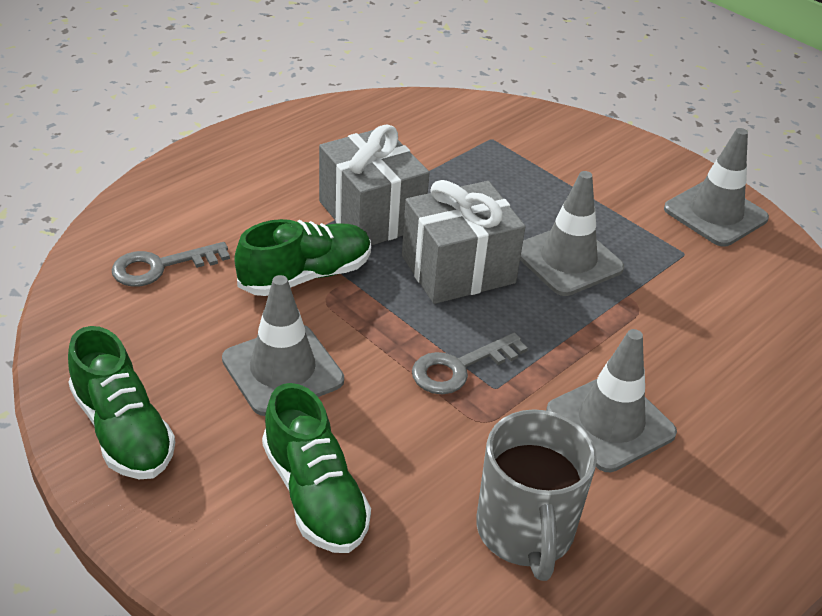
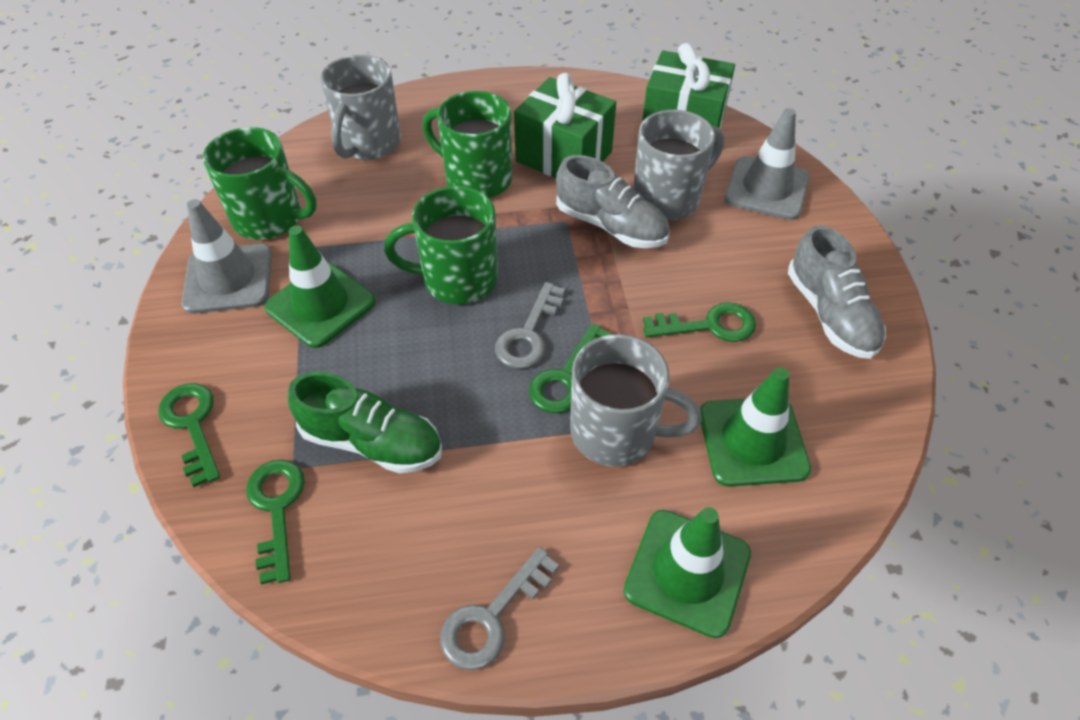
green gift: none = 0 -> [514,73,616,178] [642,43,735,147] = 2
green key: none = 0 -> [158,383,220,487] [246,460,305,584] [529,323,612,413] [643,302,756,342] = 4
green mug: none = 0 -> [203,127,317,240] [384,186,498,304] [422,91,512,198] = 3
green shoe: [68,326,175,479] [234,219,371,296] [262,383,371,553] = 3 -> [288,372,442,474] = 1
green traffic cone: none = 0 -> [264,226,376,348] [624,507,751,638] [700,367,811,487] = 3
grey gift: [319,124,430,246] [402,180,525,304] = 2 -> none = 0
grey mug: [476,409,597,581] = 1 -> [320,55,401,160] [570,334,702,467] [633,110,724,220] = 3
grey shoe: none = 0 -> [556,155,670,248] [788,225,886,359] = 2
grey traffic cone: [222,275,344,416] [520,171,624,296] [546,329,677,472] [664,128,769,247] = 4 -> [181,199,272,314] [724,108,810,220] = 2

